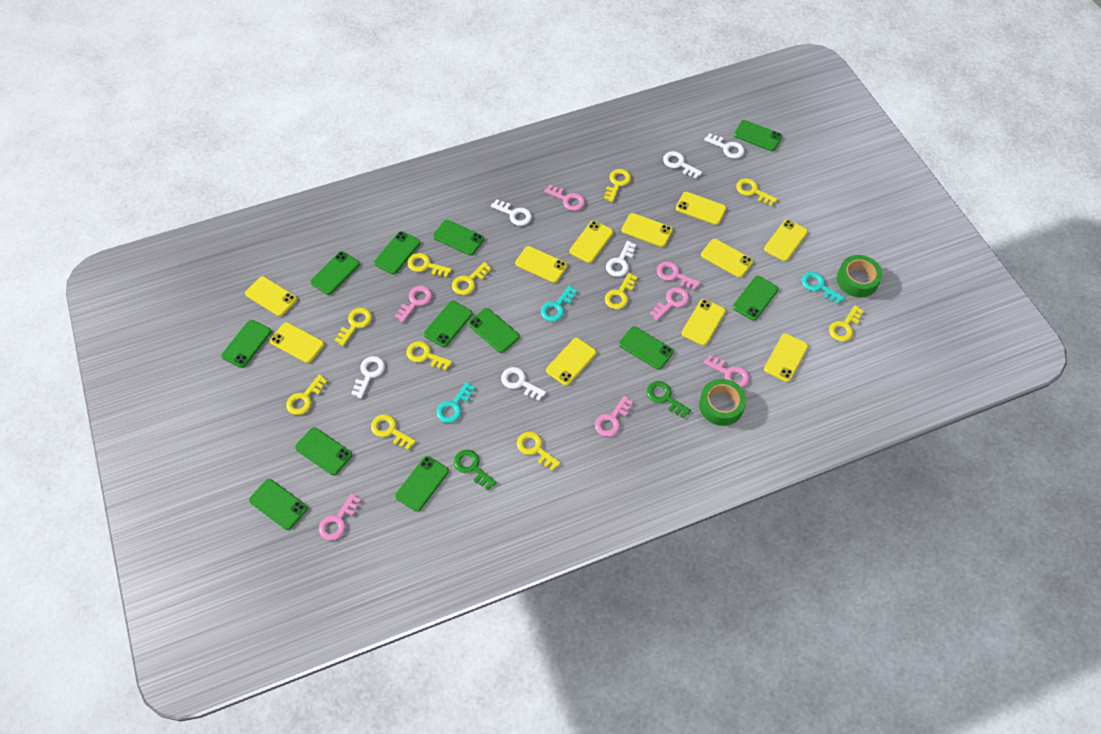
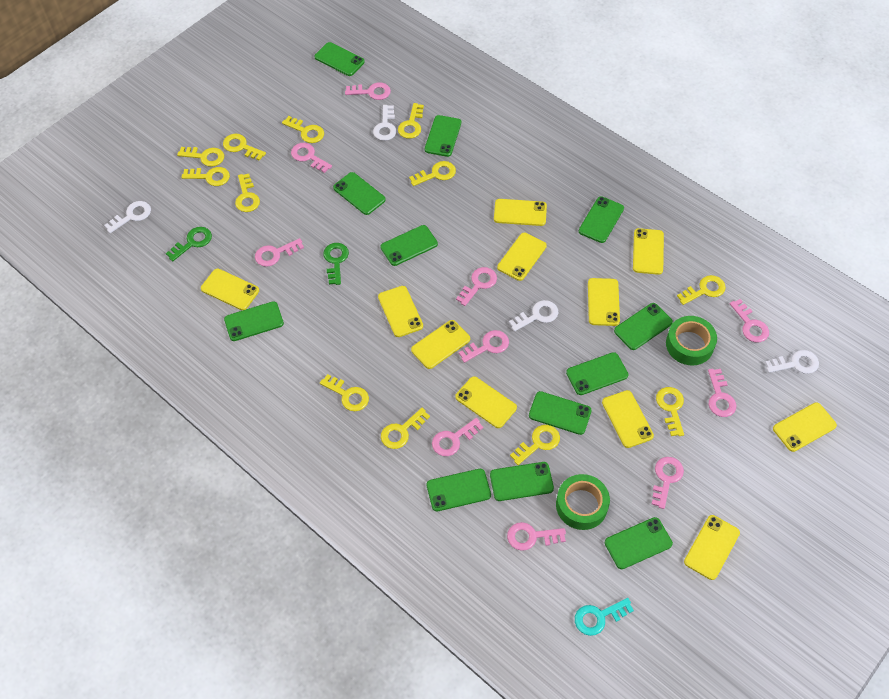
pink key: [319,493,361,540] [395,286,432,322] [544,185,585,211] [595,396,633,437] [650,287,689,320] [657,261,700,290] [703,355,749,388] = 7 -> [255,238,304,267] [291,143,332,173] [345,82,391,100] [432,418,483,456] [456,267,497,306] [459,330,509,363] [507,522,566,551] [652,457,684,509] [708,369,736,417] [730,299,769,342] = 10
turquoise key: [436,382,475,423] [541,286,577,322] [802,272,845,304] = 3 -> [575,598,634,636] = 1
white key: [351,356,385,398] [491,199,532,226] [501,367,546,401] [606,241,636,277] [663,151,702,178] [704,133,745,159] = 6 -> [104,201,151,233] [373,105,397,141] [509,300,559,331] [765,350,819,374] = 4
yellow key: [286,375,328,415] [334,308,372,346] [371,414,416,450] [406,341,452,370] [407,253,452,277] [452,262,492,295] [517,432,561,471] [604,169,631,202] [605,273,638,309] [736,178,777,206] [829,305,864,342] = 11 -> [177,147,224,167] [181,167,230,186] [223,134,266,161] [235,174,260,212] [282,116,324,143] [320,374,369,411] [381,408,430,449] [398,103,424,139] [409,161,456,186] [510,425,560,465] [656,387,684,436] [677,275,726,305] = 12

